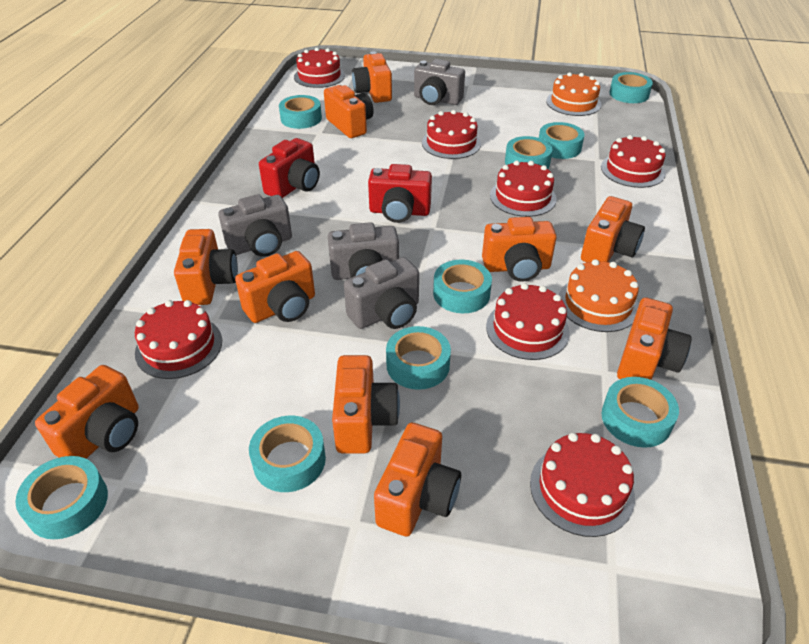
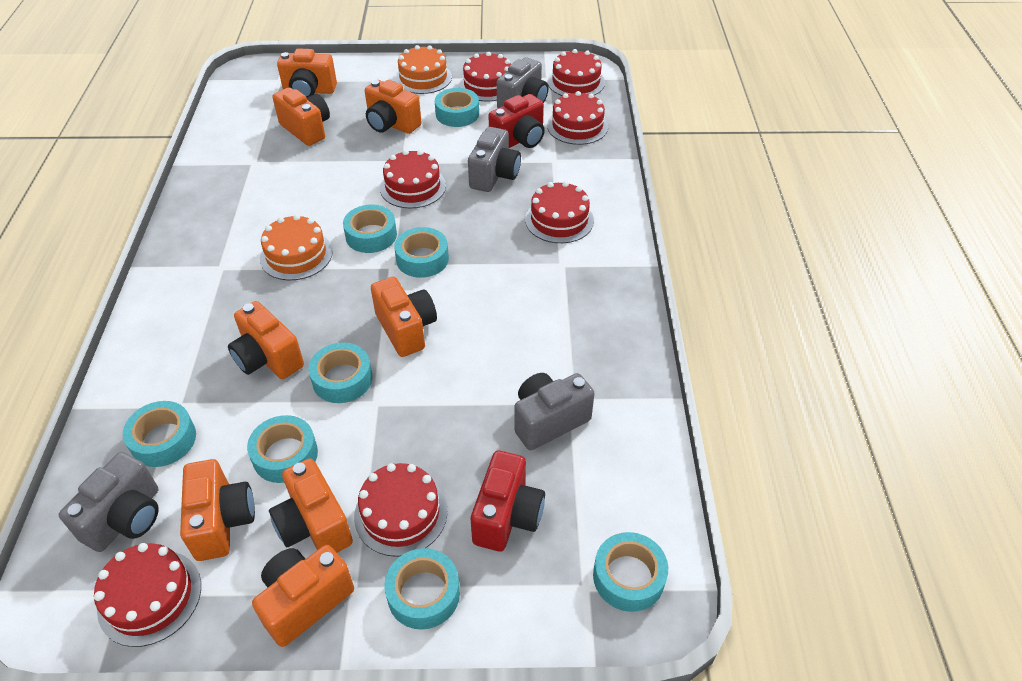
orange camera: [35,365,139,459] [174,229,238,305] [235,251,315,323] [324,85,374,138] [332,355,400,453] [352,51,392,103] [374,422,461,537] [482,217,557,282] [581,196,645,262] [617,297,692,380] = 10 -> [180,459,255,561] [228,301,304,379] [252,545,354,647] [269,458,353,553] [273,87,330,146] [277,48,337,97] [365,80,422,134] [371,277,437,357] = 8
turquoise tape: [15,456,108,539] [249,416,326,492] [279,95,322,129] [386,326,451,390] [433,260,492,313] [505,136,553,169] [539,122,585,159] [601,377,679,448] [609,72,653,103] = 9 -> [123,401,196,467] [247,415,318,483] [308,342,372,403] [343,204,397,253] [385,548,460,630] [394,227,449,278] [435,88,479,127] [593,532,668,612] = 8

